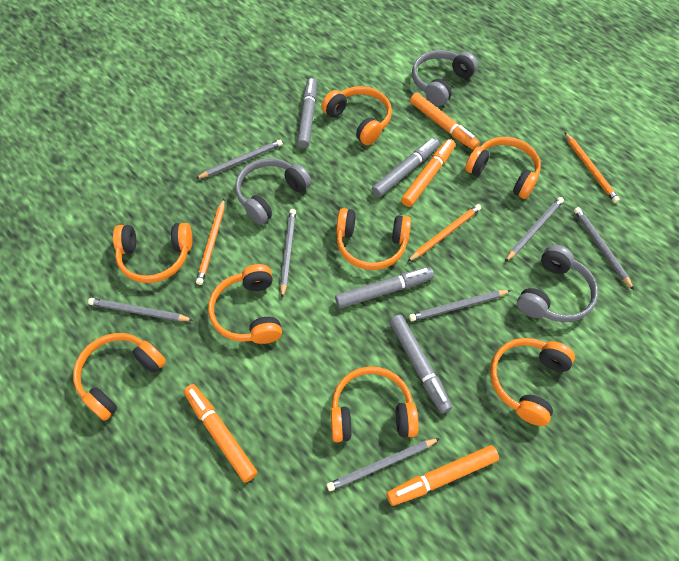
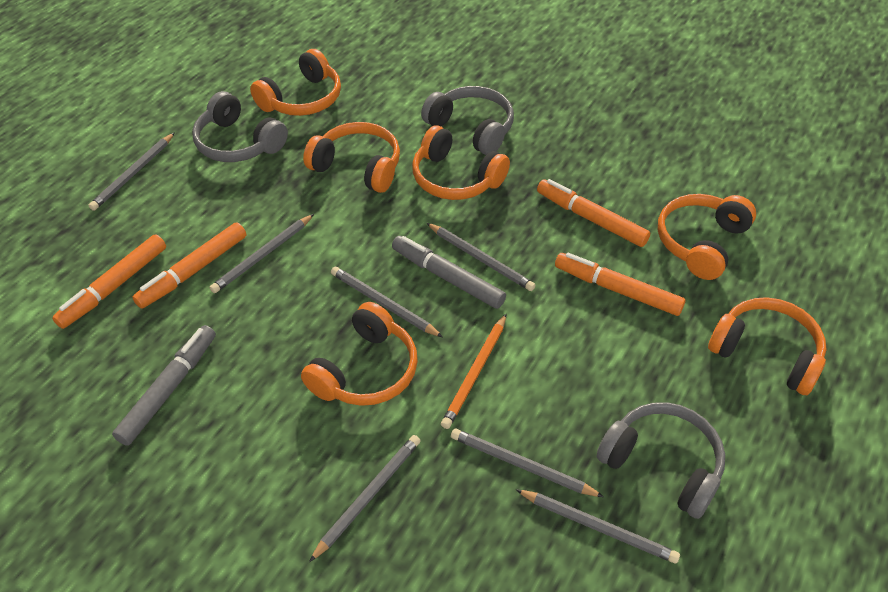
grey marker: [297,78,317,148] [335,267,434,308] [372,138,440,197] [389,315,452,414] = 4 -> [112,325,216,446] [392,236,506,309] = 2
orange headphones: [73,333,166,421] [113,223,192,283] [208,264,282,344] [321,86,392,145] [330,366,419,442] [336,208,411,270] [465,137,541,199] [490,338,575,426] = 8 -> [250,49,341,116] [301,302,418,406] [303,122,400,193] [412,125,510,200] [658,194,756,280] [708,297,827,395] = 6
orange pencil: [196,199,225,285] [407,204,481,262] [565,132,620,203] = 3 -> [441,314,506,429] = 1

